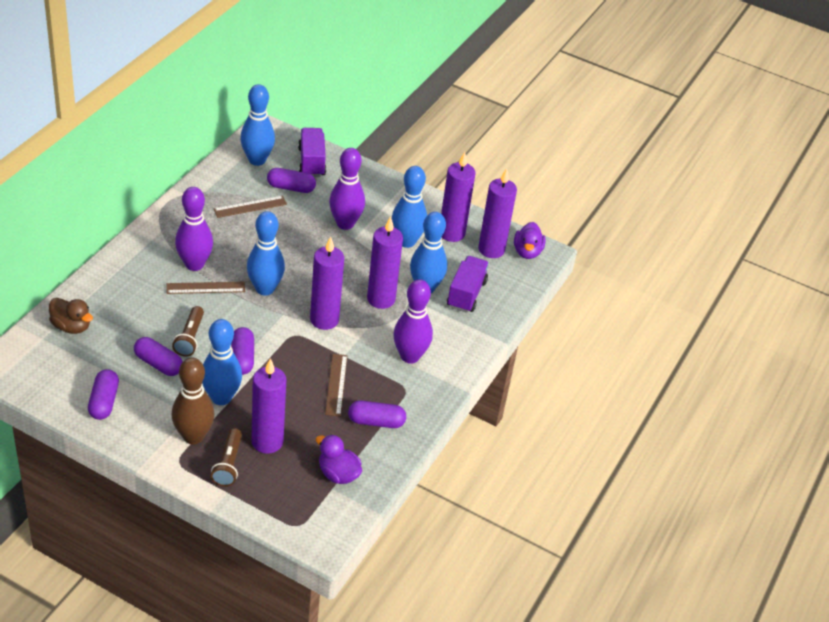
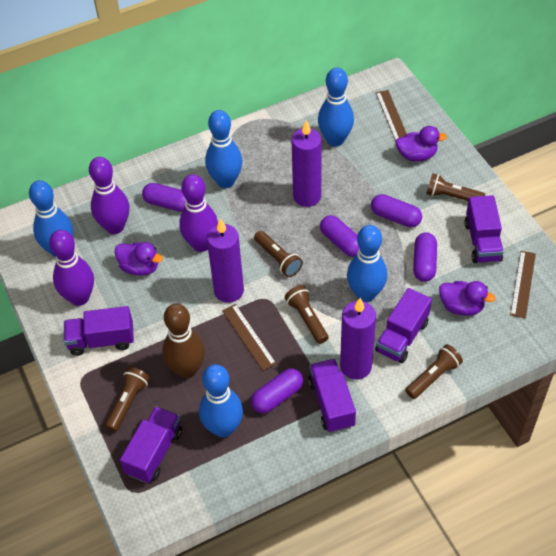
brown duck: [49,298,93,334] = 1 -> none = 0
brown flashlight: [172,306,204,356] [211,428,242,487] = 2 -> [105,367,150,432] [254,231,303,277] [285,285,329,344] [406,344,463,399] [426,173,485,201] = 5
purple candle: [251,358,286,454] [310,237,344,330] [367,216,403,309] [441,152,476,242] [478,168,517,258] = 5 -> [207,218,244,303] [291,120,322,207] [340,298,376,380] = 3
purple duck: [316,435,362,484] [514,222,546,259] = 2 -> [114,242,163,276] [396,126,447,161] [439,281,495,315] = 3
purple truck: [298,128,326,177] [447,256,489,313] = 2 -> [64,306,134,356] [120,406,182,483] [308,359,356,433] [375,288,432,363] [465,195,504,263] = 5

